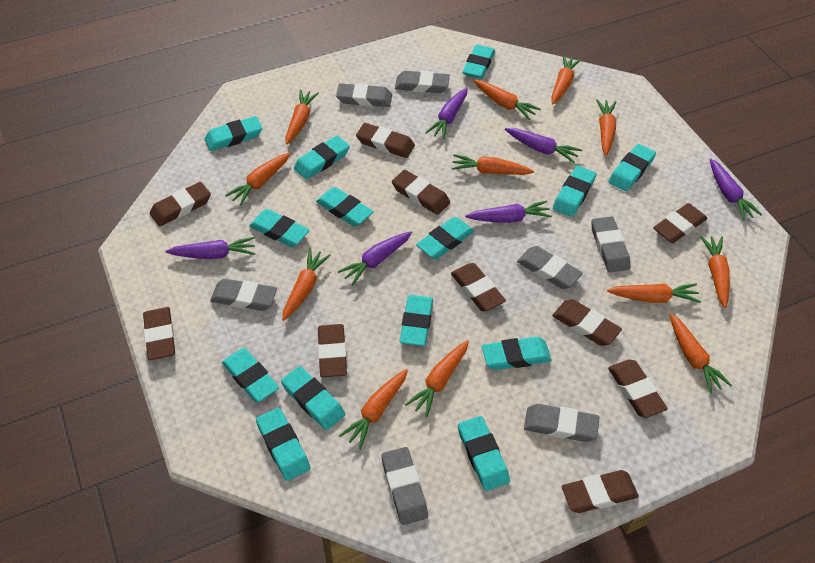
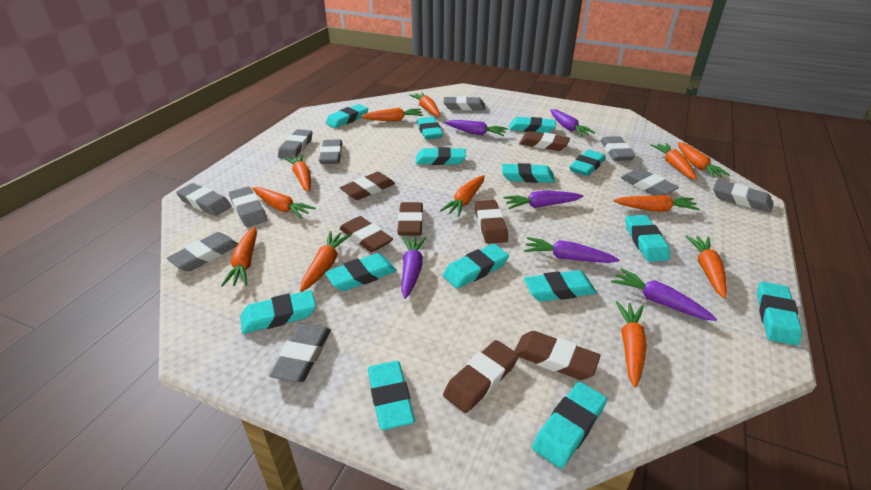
brown eraser: [143,307,175,360] [150,182,211,227] [318,324,347,377] [356,123,415,158] [392,170,450,215] [451,263,506,311] [552,299,622,346] [562,470,639,513] [608,359,668,418] [653,203,707,243] = 10 -> [339,216,393,252] [340,172,395,200] [397,202,423,236] [443,340,519,413] [475,200,508,244] [514,331,601,380] [519,131,570,151] = 7
grey eraser: [210,279,277,311] [336,83,392,107] [381,447,428,525] [395,71,450,93] [517,246,583,289] [524,404,599,442] [591,216,630,272] = 7 -> [167,232,238,272] [176,183,231,216] [229,187,267,227] [269,323,331,382] [278,129,312,160] [319,139,343,164] [444,96,485,110] [600,136,635,161] [621,168,679,196] [713,180,773,213] = 10

